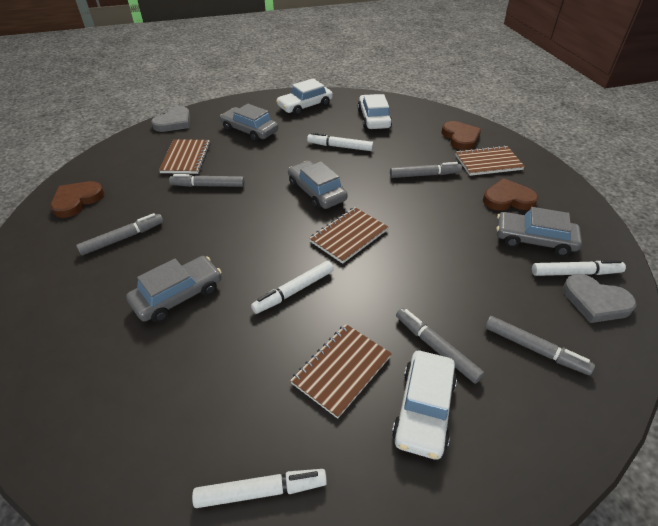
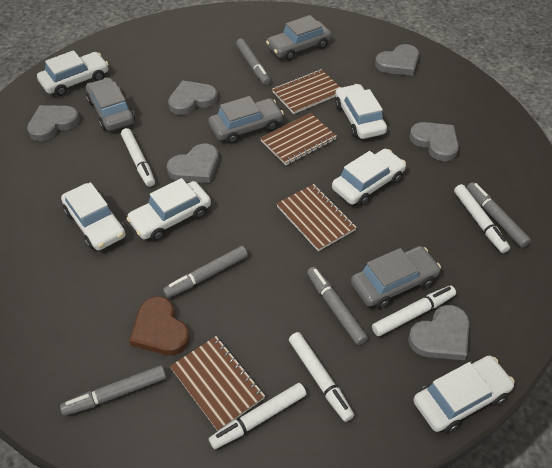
brown heart: [50,181,104,218] [441,121,481,150] [483,178,538,211] = 3 -> [129,297,190,355] = 1
grey heart: [151,106,190,132] [563,274,636,323] = 2 -> [27,105,80,141] [167,144,219,183] [168,80,218,115] [375,44,419,76] [408,305,469,360] [409,122,459,161] = 6
white car: [276,78,333,116] [358,94,392,129] [392,351,457,460] = 3 -> [37,50,109,96] [61,182,126,250] [126,178,211,241] [332,149,406,206] [335,84,387,139] [413,356,515,433] = 6
white marker: [192,469,327,508] [251,261,334,314] [307,132,374,151] [532,260,626,276] = 4 -> [121,128,155,187] [209,383,306,449] [289,332,354,422] [372,286,456,336] [454,184,510,253] = 5

